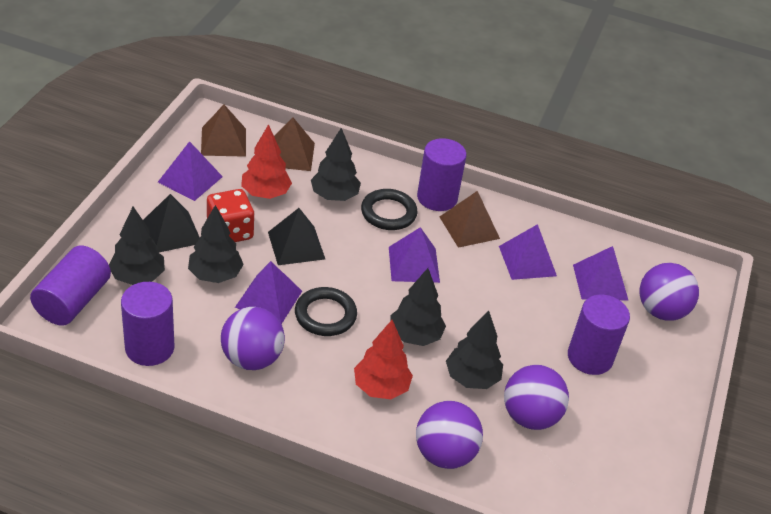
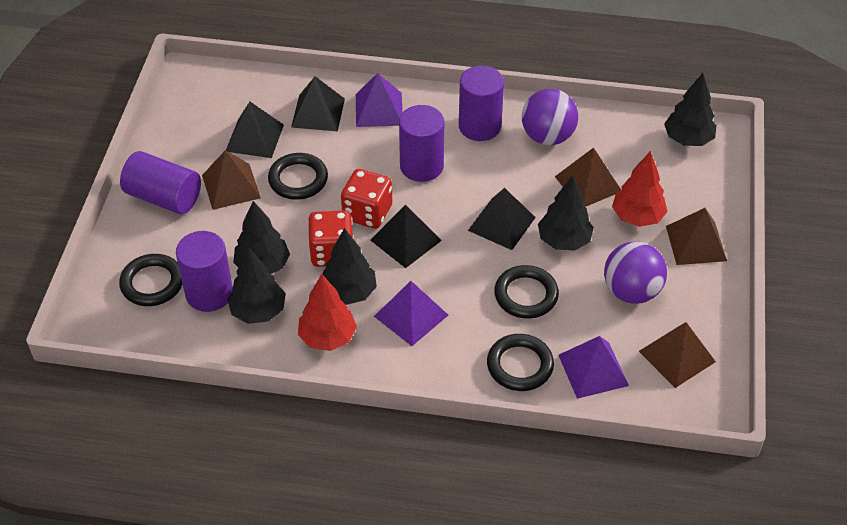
black pyramid: [143,194,200,253] [268,208,325,265] = 2 -> [226,102,284,158] [291,76,345,131] [370,204,442,268] [468,188,536,250] = 4
black ring: [295,287,357,336] [361,189,418,230] = 2 -> [119,254,183,306] [268,153,328,200] [487,334,554,391] [494,265,559,319] = 4
brown pyramid: [201,105,246,157] [274,118,315,171] [440,191,500,248] = 3 -> [202,150,261,210] [555,147,621,207] [639,322,716,388] [666,208,727,265] = 4
purple ball: [221,307,285,370] [416,401,483,469] [504,365,569,430] [639,263,699,321] = 4 -> [522,89,578,145] [604,241,667,304] = 2
purple pyramid: [158,141,223,201] [235,261,302,324] [389,227,440,283] [499,224,557,280] [573,246,629,301] = 5 -> [356,73,403,127] [374,281,448,346] [558,336,629,399] = 3
red dice: [207,189,254,242] = 1 -> [308,210,353,267] [341,169,392,229] = 2

